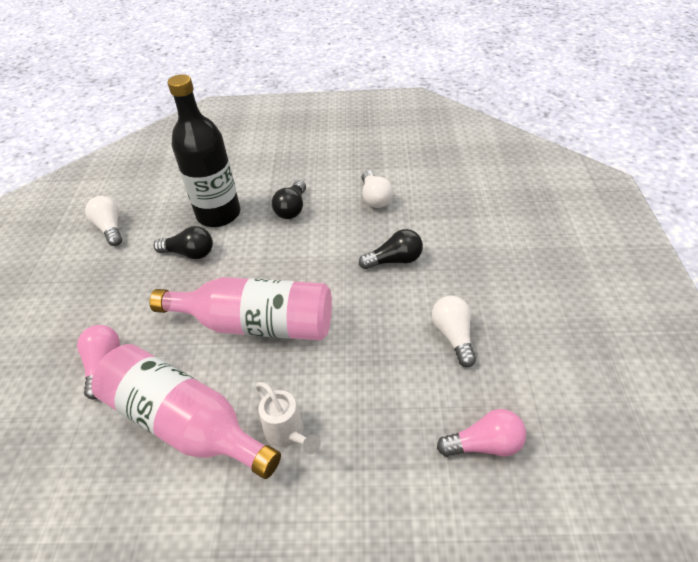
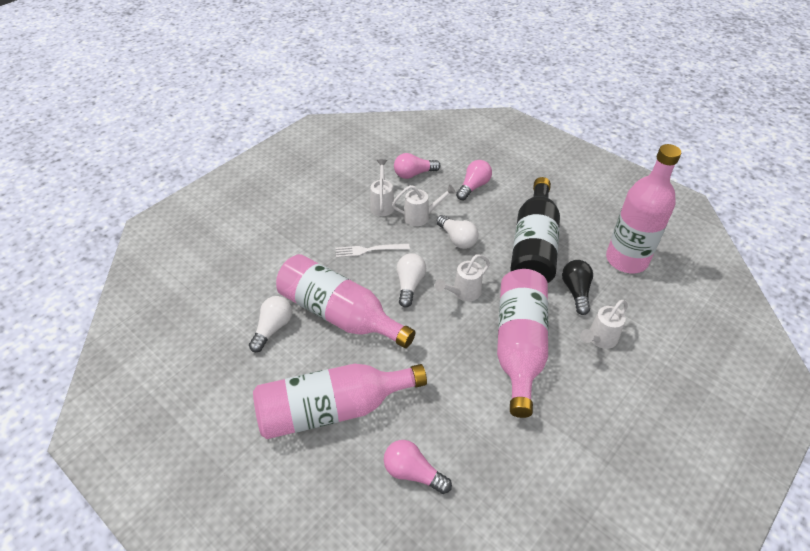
black light bulb: [154,226,213,259] [272,180,306,219] [359,229,423,269] = 3 -> [562,260,593,315] = 1
pink bottle: [91,344,281,479] [150,277,332,340] = 2 -> [253,364,427,439] [276,254,416,348] [497,269,549,418] [606,144,681,273] = 4
pink light bulb: [77,325,120,400] [437,409,526,457] = 2 -> [384,440,452,494] [394,153,441,179] [456,160,492,200] = 3
white fork: none = 0 -> [336,244,410,258] = 1
white watering can: [256,382,321,454] = 1 -> [370,159,395,216] [392,184,456,226] [435,254,490,301] [580,300,628,349] = 4

